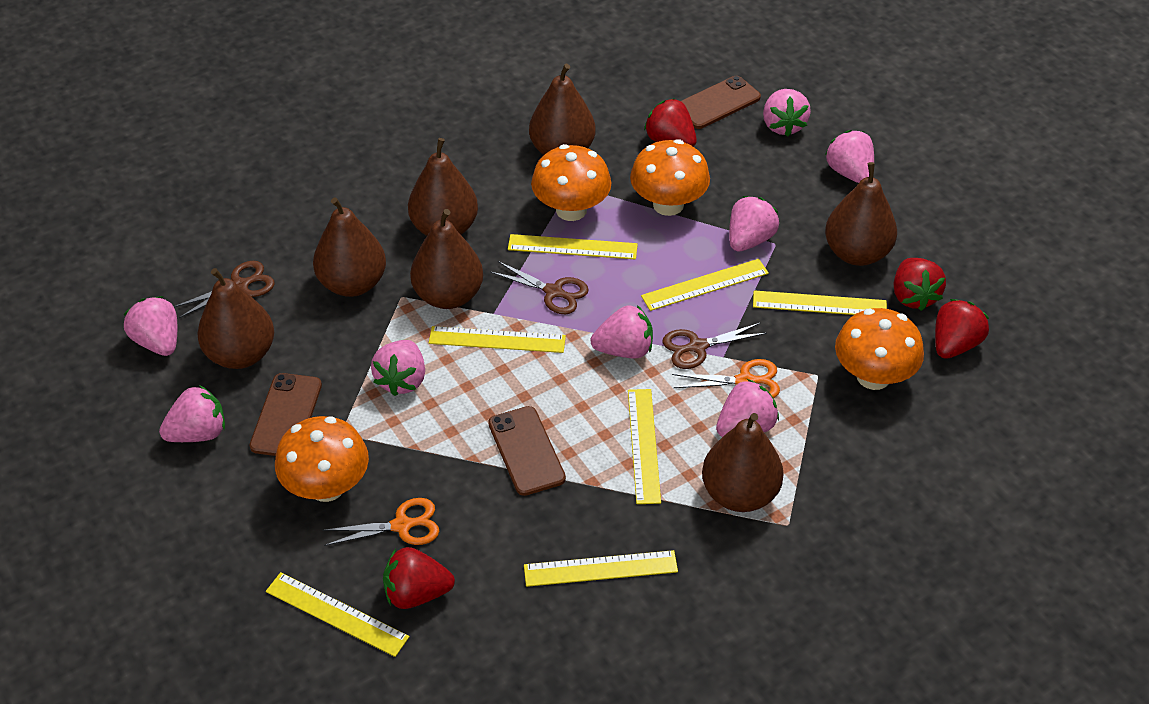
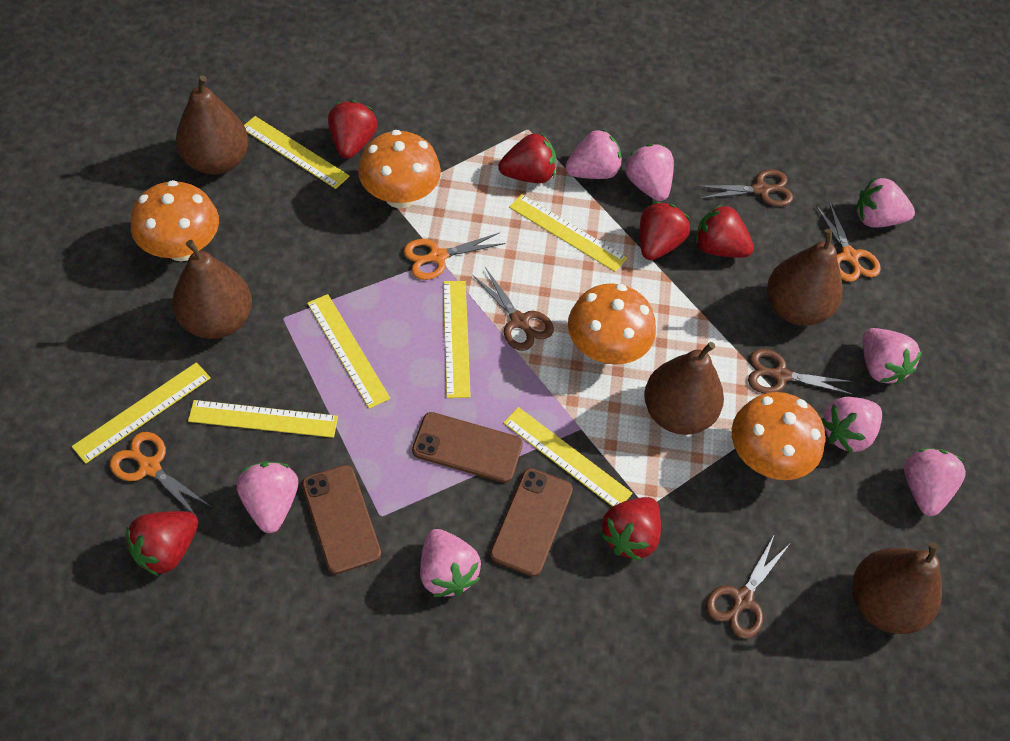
brown pear: [197,268,274,369] [313,197,386,297] [408,138,478,236] [410,209,483,309] [529,64,596,155] [702,413,784,512] [825,162,897,266] = 7 -> [172,240,252,339] [176,75,248,175] [644,342,724,435] [767,229,842,326] [852,542,942,634] = 5
brown scissors: [173,261,275,318] [490,261,589,314] [663,323,767,369] = 3 -> [473,267,554,351] [697,170,793,207] [706,534,789,639] [748,349,854,395] = 4
orange scissors: [322,498,439,546] [672,359,780,398] = 2 -> [110,432,212,518] [404,233,505,280] [816,202,881,282] = 3
red strawberry: [383,547,455,609] [644,99,697,147] [894,258,946,311] [935,299,989,359] = 4 -> [126,511,198,576] [328,100,377,159] [498,134,556,183] [600,497,661,561] [640,202,690,260] [695,204,754,258] = 6

